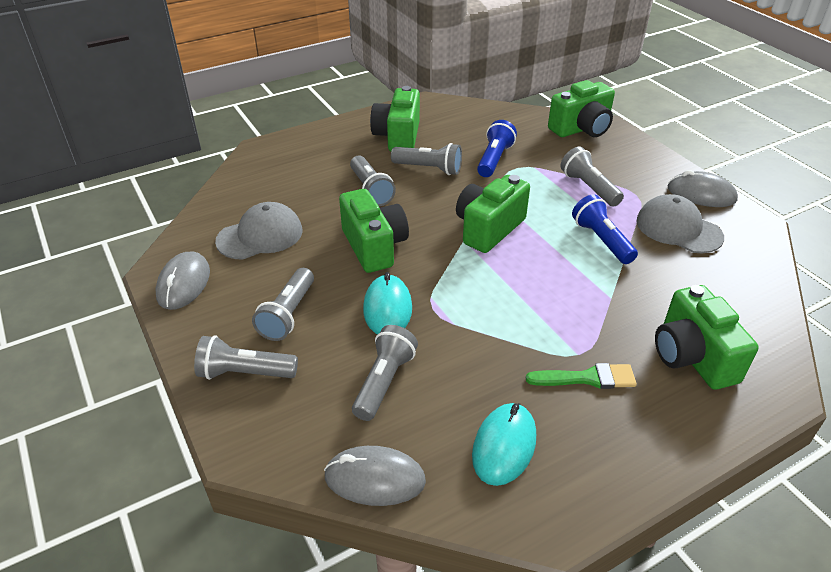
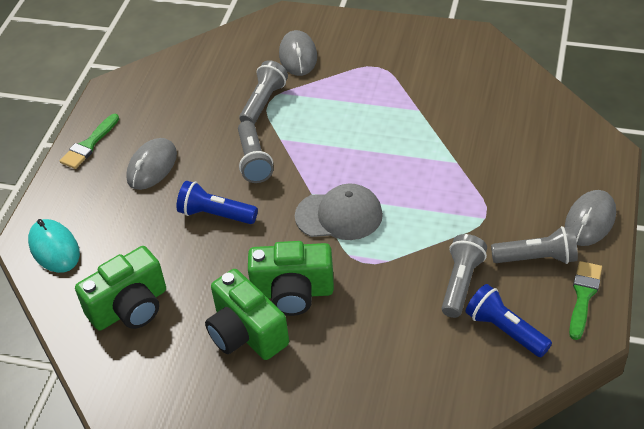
green brush: [526,363,637,389] = 1 -> [60,114,119,169] [569,261,602,340] = 2
green camera: [339,189,409,273] [370,86,420,151] [456,175,530,253] [548,80,615,137] [655,285,759,390] = 5 -> [75,246,166,331] [205,269,289,360] [248,241,334,316] = 3
grey cap: [215,202,302,260] [636,194,724,253] = 2 -> [295,183,383,240] = 1
grey flashlight: [194,335,298,380] [252,268,314,341] [350,155,396,206] [352,325,418,421] [391,143,462,175] [560,147,624,207] = 6 -> [238,120,273,183] [239,60,288,124] [441,234,487,318] [491,226,578,264] = 4
turquoise mouse: [363,272,412,334] [472,403,536,486] = 2 -> [28,219,80,273] = 1

